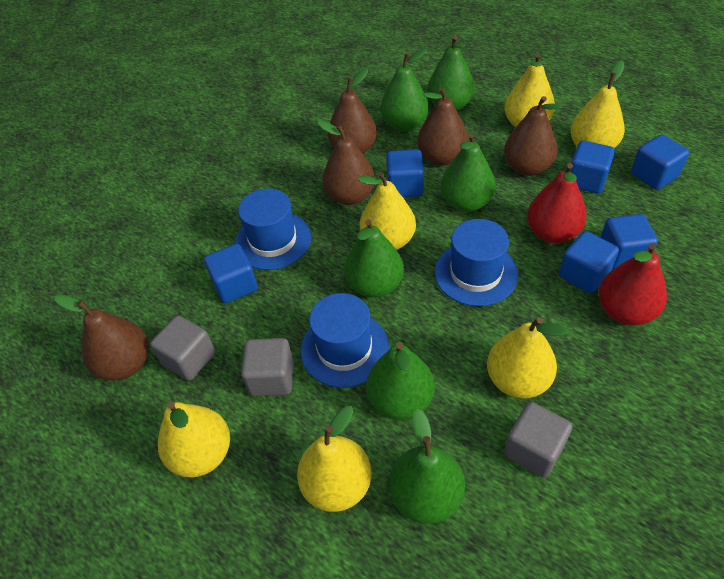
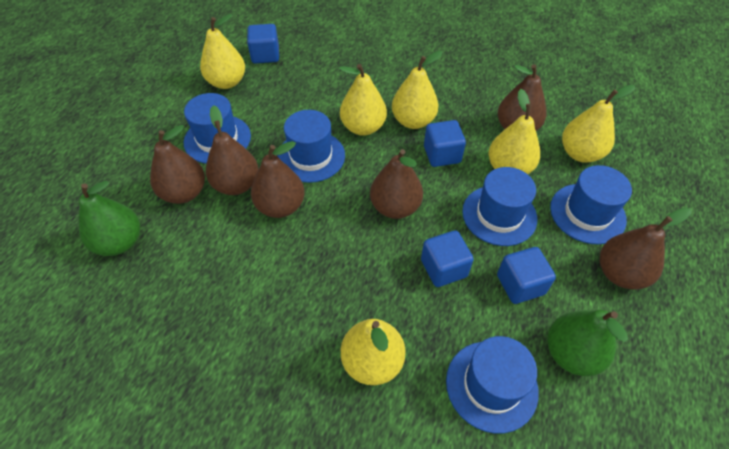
blue cube: [204,244,258,303] [386,149,424,197] [559,231,619,294] [570,141,615,193] [600,214,658,269] [631,134,689,190] = 6 -> [247,24,279,64] [421,230,474,287] [424,120,466,167] [497,247,556,304] = 4
blue hat: [235,189,311,270] [301,293,389,388] [435,219,518,306] = 3 -> [184,93,251,164] [277,110,345,183] [446,336,539,434] [462,167,537,246] [550,165,632,244] = 5
brown pear: [54,294,149,381] [317,120,375,205] [328,69,377,154] [417,87,468,165] [504,96,562,176] = 5 -> [150,125,205,204] [206,105,259,195] [251,141,305,218] [370,149,423,219] [498,64,546,131] [600,208,691,290] = 6
green pear: [344,219,404,298] [366,342,435,420] [381,48,429,132] [389,409,465,524] [427,36,475,111] [441,133,496,212] = 6 -> [79,181,140,256] [547,310,628,376] = 2
grey cube: [150,316,215,381] [241,338,294,396] [504,402,572,478] = 3 -> none = 0
red pear: [527,163,587,243] [599,243,667,325] = 2 -> none = 0

